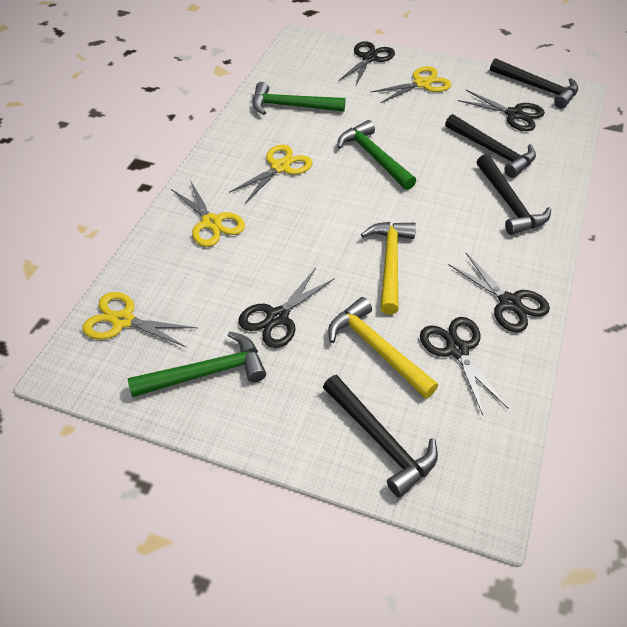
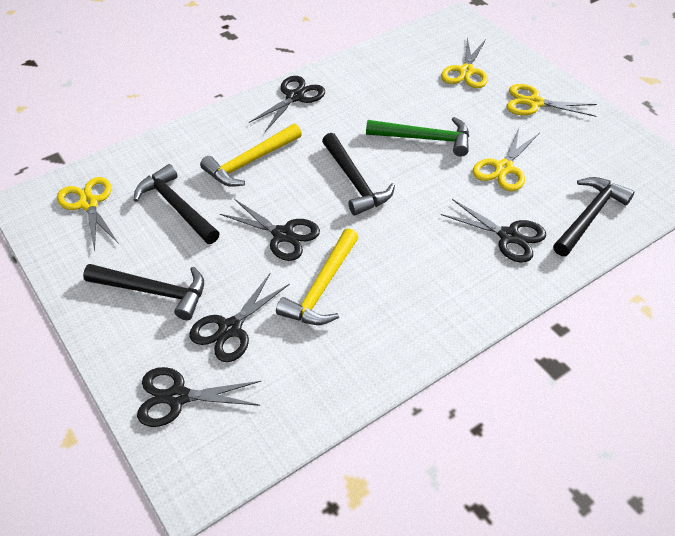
green hammer: [128,331,266,397] [253,82,345,115] [337,120,416,190] = 3 -> [366,117,469,157] = 1

